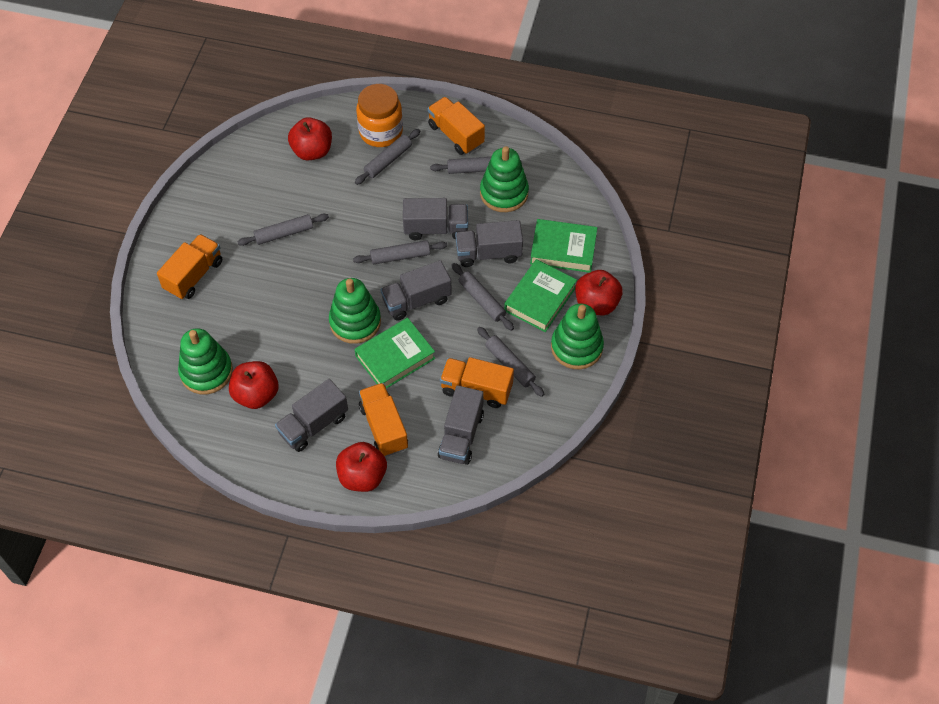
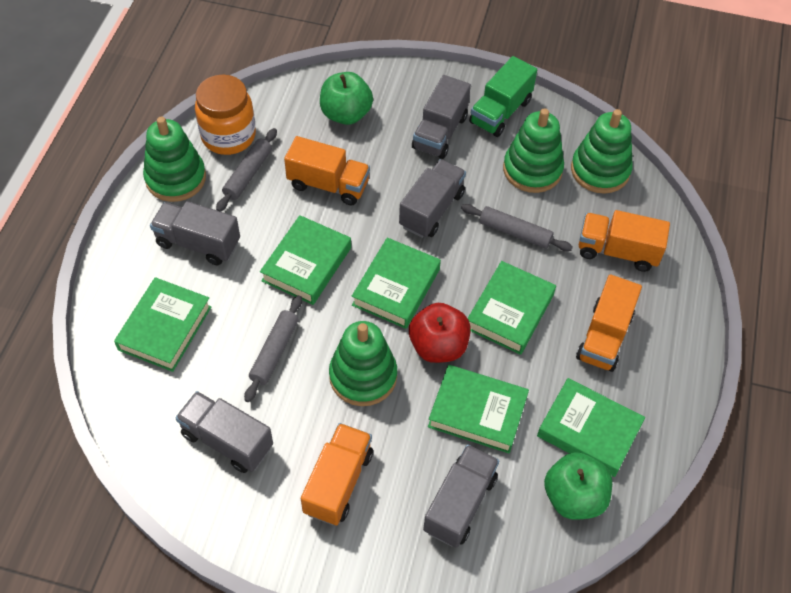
green apple: none = 0 -> [320,72,373,125] [544,452,612,520] = 2
green book: [354,318,435,389] [504,259,577,332] [530,219,597,273] = 3 -> [114,277,211,372] [260,215,351,305] [352,238,441,329] [428,365,529,453] [468,261,556,355] [537,378,645,477] = 6
green truck: none = 0 -> [469,56,537,137] = 1
grey rolling pin: [238,214,329,246] [353,240,447,264] [355,129,420,185] [430,157,521,174] [452,263,514,331] [477,327,544,397] = 6 -> [216,128,277,211] [244,295,302,402] [461,204,573,251] = 3
red apple: [229,361,279,409] [288,117,332,161] [336,442,387,492] [575,270,623,315] = 4 -> [409,303,471,363] = 1

